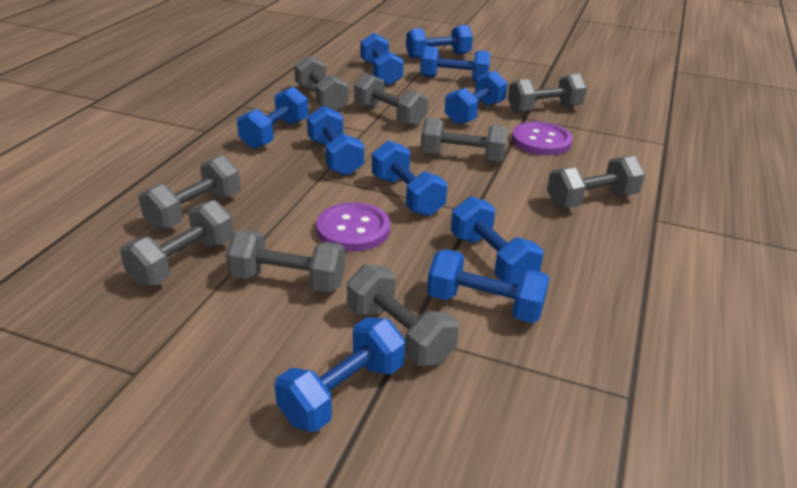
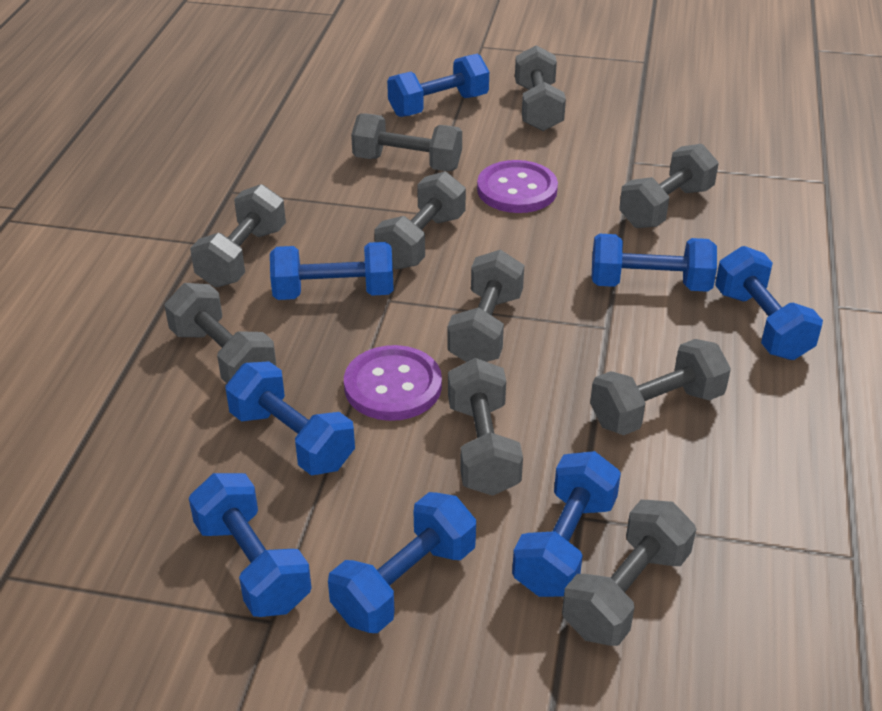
blue dumbbell: [237,86,308,149] [275,317,405,432] [307,106,364,176] [361,33,404,86] [372,140,448,216] [406,25,473,58] [420,46,491,81] [427,249,550,323] [445,70,508,125] [451,196,543,285] = 10 -> [189,473,312,617] [226,361,355,475] [270,242,394,300] [328,492,476,633] [387,54,489,117] [512,451,621,597] [592,233,717,292] [715,246,823,360] = 8
grey dumbbell: [120,200,234,287] [138,155,241,230] [226,230,345,292] [294,55,348,111] [347,264,459,366] [354,73,428,127] [420,117,508,162] [508,74,587,113] [547,156,645,208] = 9 -> [164,283,276,384] [190,184,286,287] [351,113,462,171] [374,171,466,270] [447,250,524,362] [448,358,523,496] [515,45,566,131] [562,500,696,646] [590,339,731,435] [619,144,719,228] = 10

